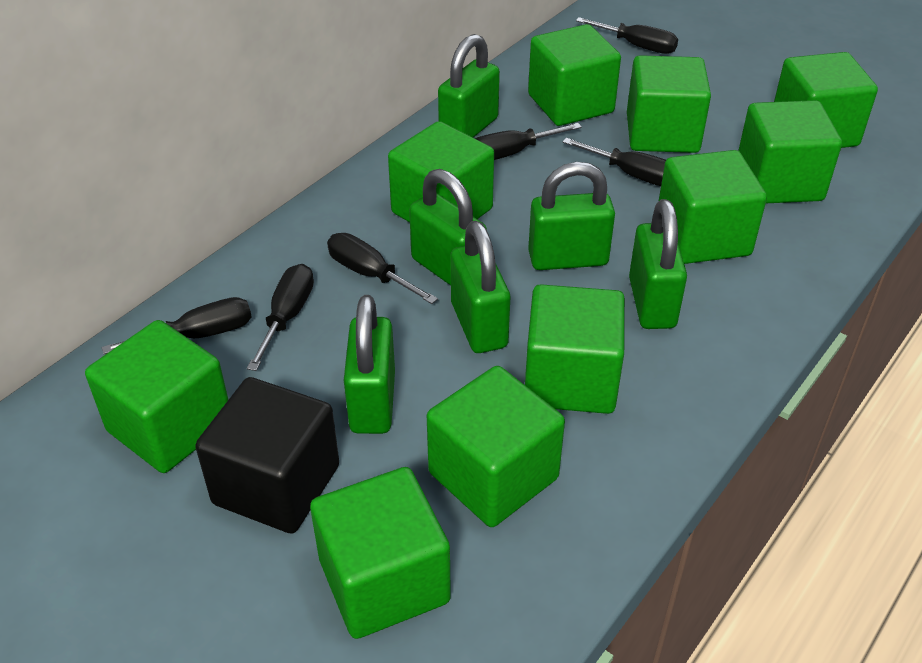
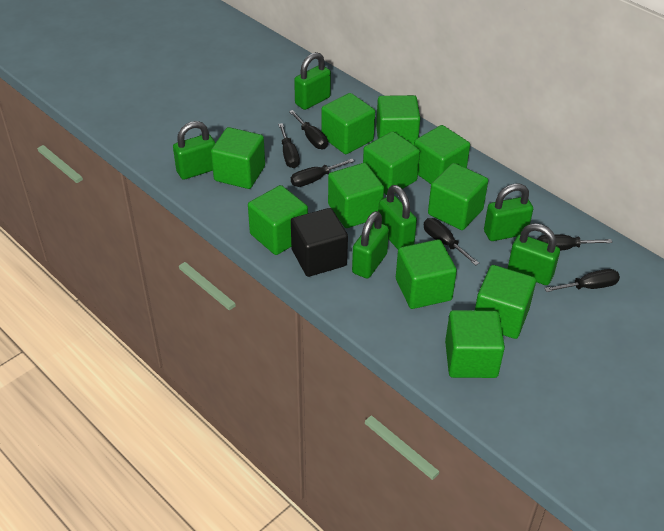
green cube: [85,320,228,473] [310,467,451,639] [388,121,494,222] [427,366,565,527] [525,284,625,414] [528,24,621,126] [627,55,711,153] [659,150,767,264] [738,100,842,203] [774,52,878,148] = 10 -> [211,127,265,189] [248,185,308,255] [322,93,375,154] [328,163,384,228] [363,131,420,195] [376,95,420,145] [396,239,457,309] [414,125,470,184] [428,163,488,230] [445,310,505,378] [475,265,536,339] = 11

